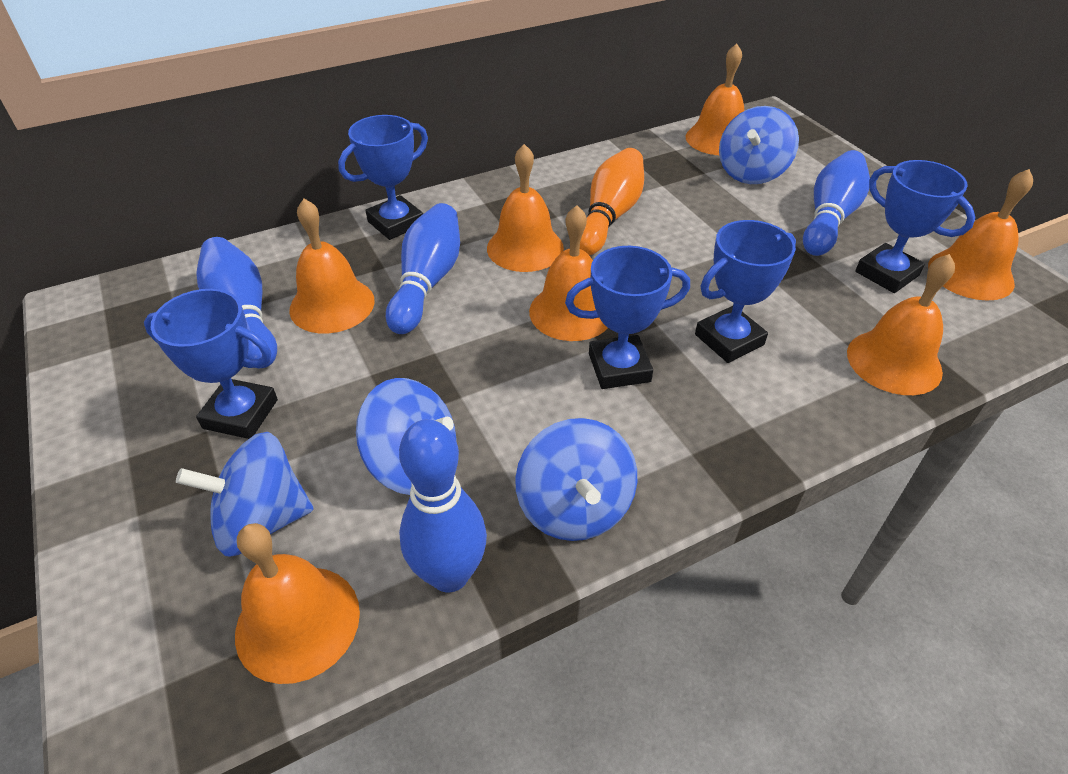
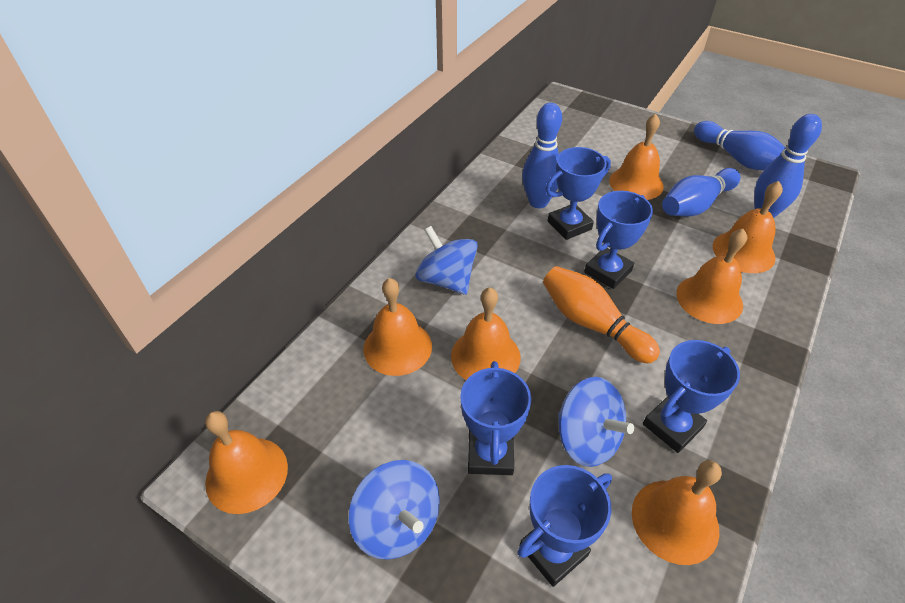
blue spinning top: [176,432,314,557] [356,378,456,495] [515,418,637,541] [719,106,799,184] = 4 -> [349,460,440,560] [415,226,478,295] [558,377,634,467] = 3

